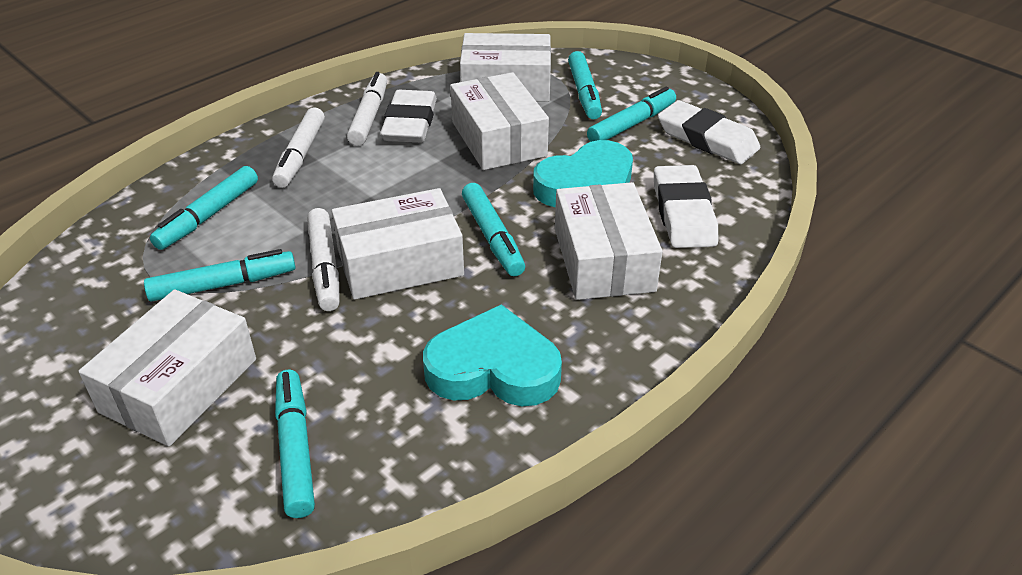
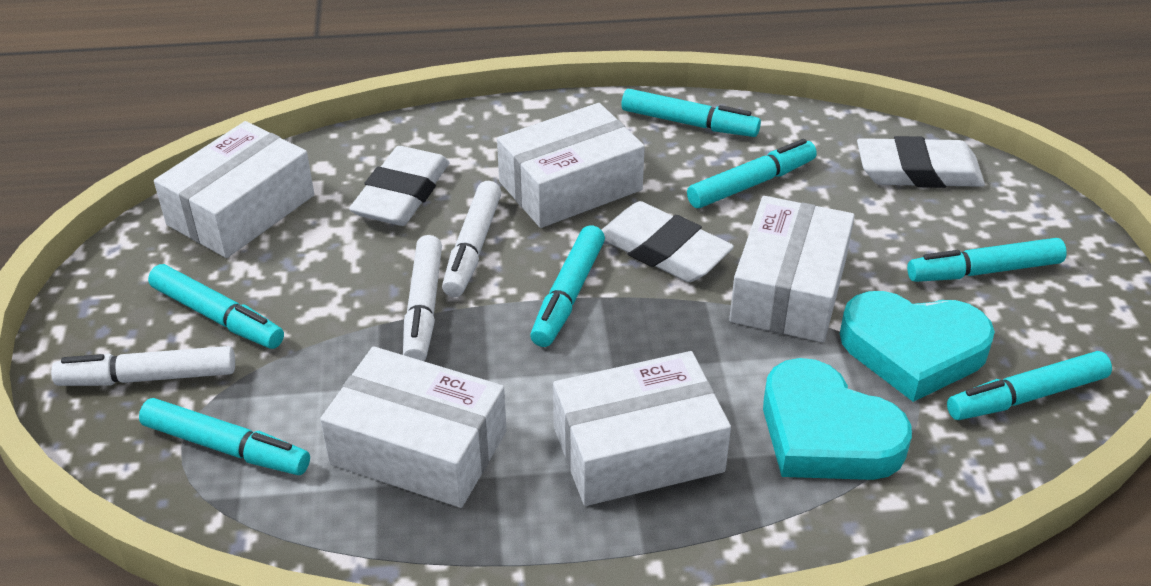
turquoise marker: [144,249,296,302] [150,166,258,250] [275,370,315,518] [462,183,525,276] [568,51,602,119] [587,87,676,142] = 6 -> [139,398,310,475] [148,264,284,349] [530,225,605,347] [621,89,761,137] [687,139,817,208] [907,238,1067,282] [947,351,1112,420] = 7

